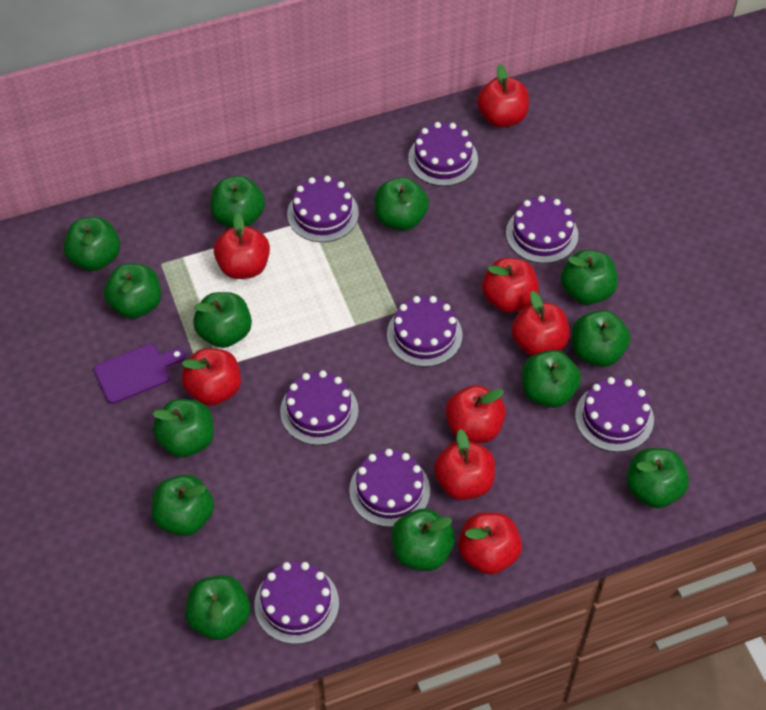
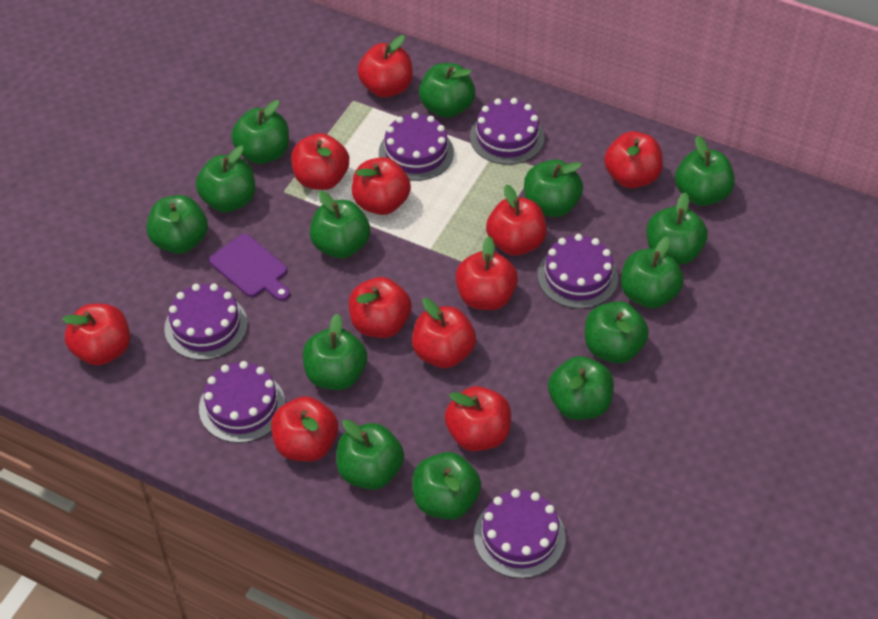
green apple: [63,217,120,271] [104,264,161,319] [151,475,214,536] [153,399,214,458] [185,575,250,640] [193,292,252,348] [210,176,265,228] [375,177,429,231] [392,509,455,571] [522,350,581,408] [561,250,618,305] [572,310,630,367] [626,448,689,508] = 13 -> [147,195,208,254] [196,146,255,212] [231,100,289,164] [303,313,367,390] [310,191,370,258] [336,419,404,490] [412,452,481,520] [419,63,475,118] [524,159,583,217] [548,356,614,420] [585,301,649,363] [621,237,684,308] [646,192,708,265] [675,136,735,206] = 14
purple cake: [254,562,339,644] [280,370,358,445] [287,176,359,242] [349,449,430,527] [387,296,463,367] [408,122,478,186] [506,196,578,263] [575,377,654,452] = 8 -> [164,284,248,360] [199,361,285,443] [379,112,454,181] [470,98,544,165] [474,489,566,578] [538,234,618,309] = 6
red apple: [182,348,241,406] [214,213,270,279] [434,429,495,500] [445,385,506,443] [458,512,522,575] [477,64,529,128] [482,258,539,313] [512,291,570,356] = 8 -> [62,304,130,366] [271,396,338,461] [291,133,349,190] [349,277,412,338] [352,157,411,215] [358,35,413,98] [412,298,476,368] [445,386,511,451] [455,236,518,310] [486,184,547,255] [604,131,663,188] = 11

